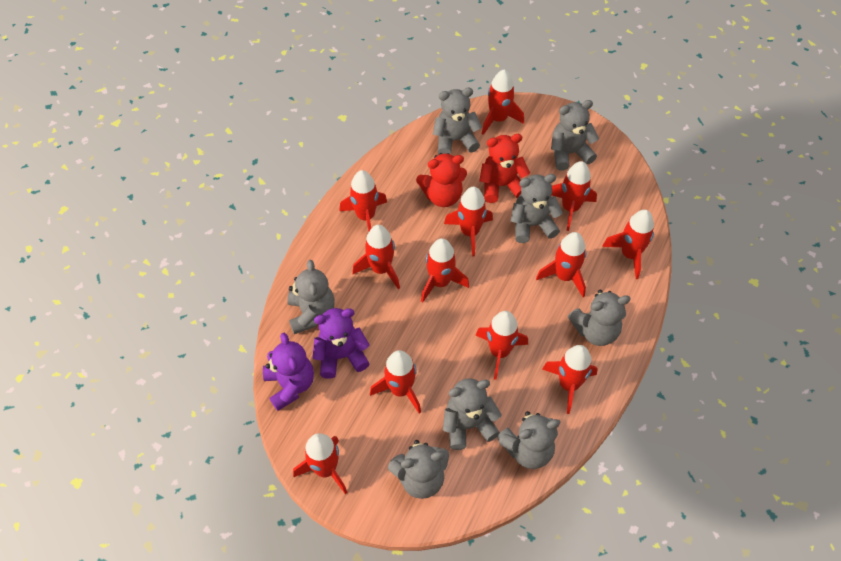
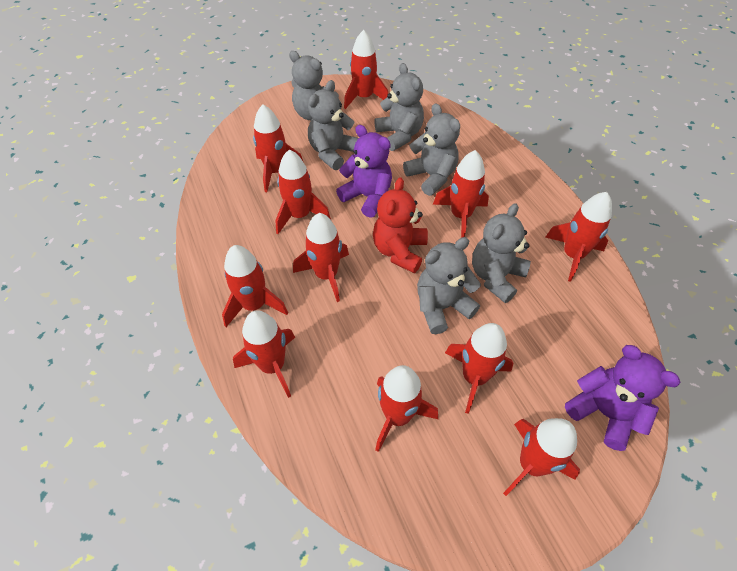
grey teddy bear: [287,260,335,334] [388,440,449,499] [433,88,482,154] [443,378,502,450] [497,411,560,469] [511,174,563,243] [551,100,599,170] [568,289,631,346] = 8 -> [289,51,342,120] [308,80,358,170] [374,63,424,151] [403,103,460,196] [417,237,481,334] [472,203,531,303] = 6
red rocket: [293,433,348,495] [339,170,387,231] [352,225,400,289] [370,350,421,414] [421,238,469,303] [444,187,493,256] [475,311,528,380] [482,70,524,135] [536,232,586,297] [542,345,598,414] [552,161,597,231] [602,210,654,279] = 12 -> [222,245,288,327] [233,310,295,398] [253,105,303,192] [275,150,331,234] [293,213,349,302] [344,30,388,109] [375,365,438,452] [433,150,489,238] [445,323,514,414] [503,418,580,496] [545,192,612,282] = 11
red teddy bear: [416,153,467,207] [479,134,530,203] = 2 -> [373,177,428,273] = 1

